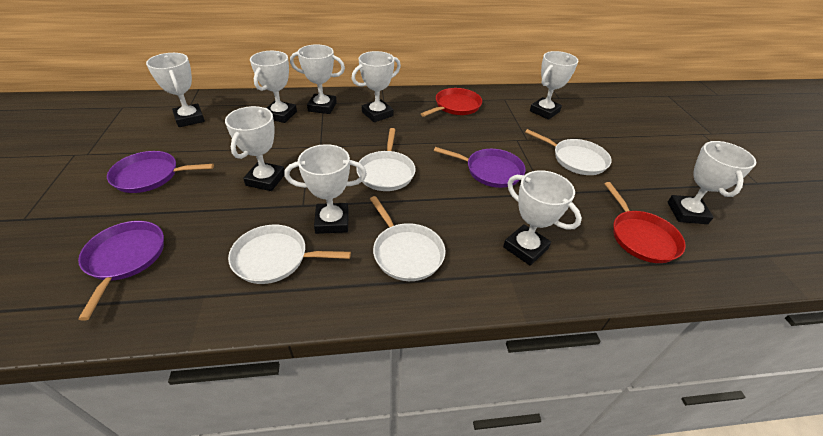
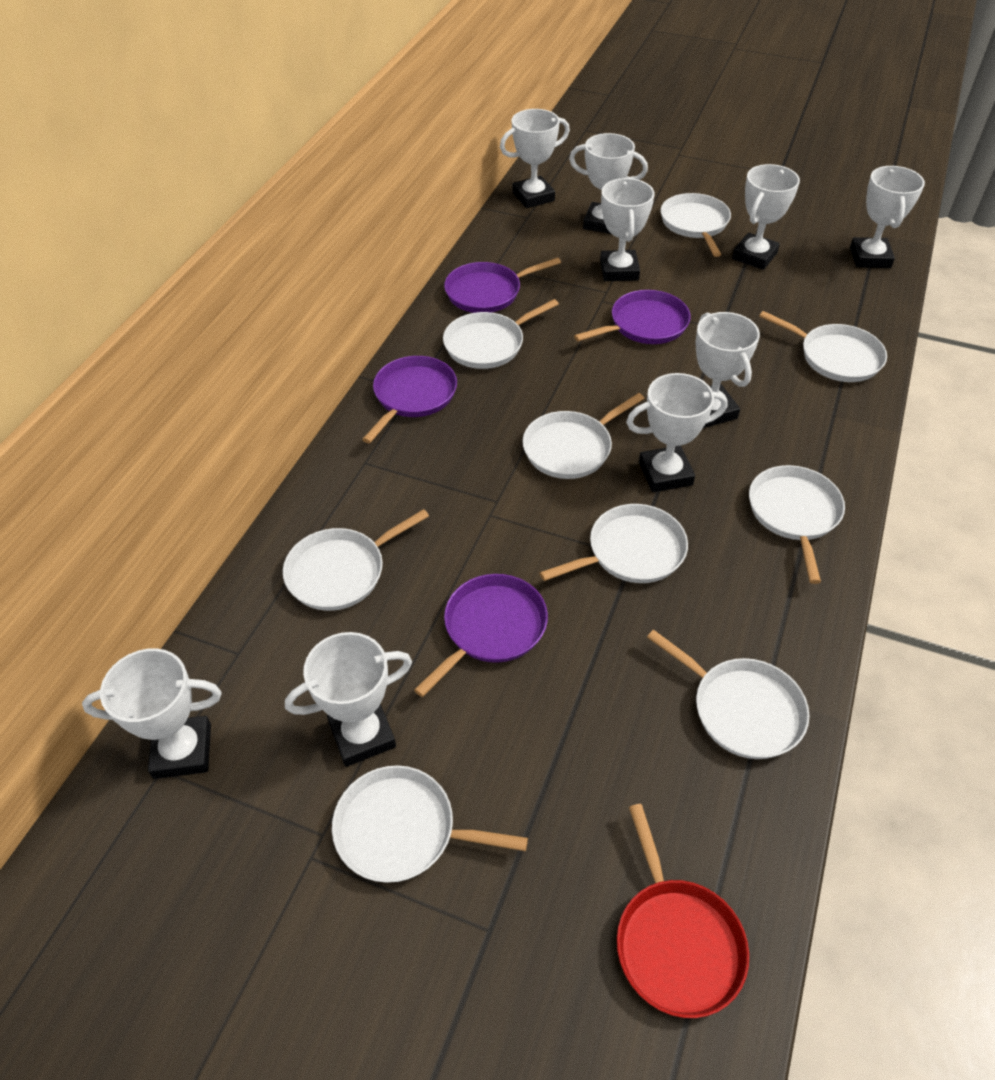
purple pan: [78,221,164,321] [107,151,214,193] [434,147,525,188] = 3 -> [362,356,457,443] [414,574,548,697] [444,257,561,313] [574,290,691,344] = 4
red pan: [421,88,482,117] [604,182,686,263] = 2 -> [617,804,749,1018] = 1
white pan: [228,225,351,284] [356,128,416,191] [370,196,445,281] [525,129,612,175] = 4 -> [283,509,429,611] [332,765,528,883] [443,299,559,369] [523,393,645,479] [540,504,688,583] [647,629,809,759] [660,193,731,257] [749,465,845,584] [759,311,887,382] = 9

